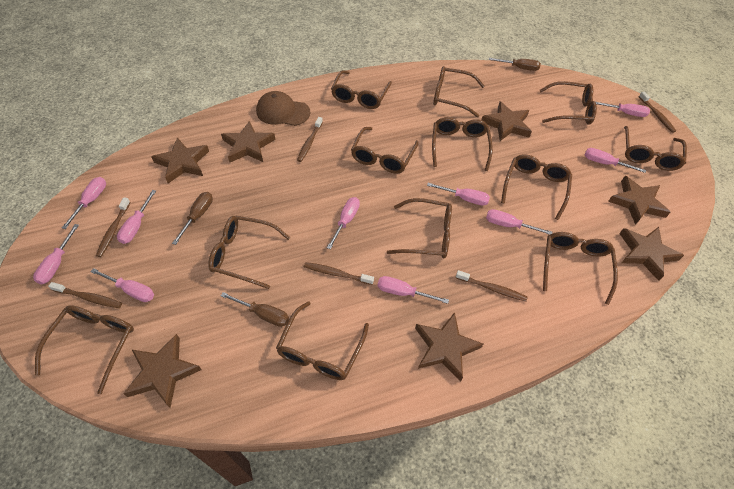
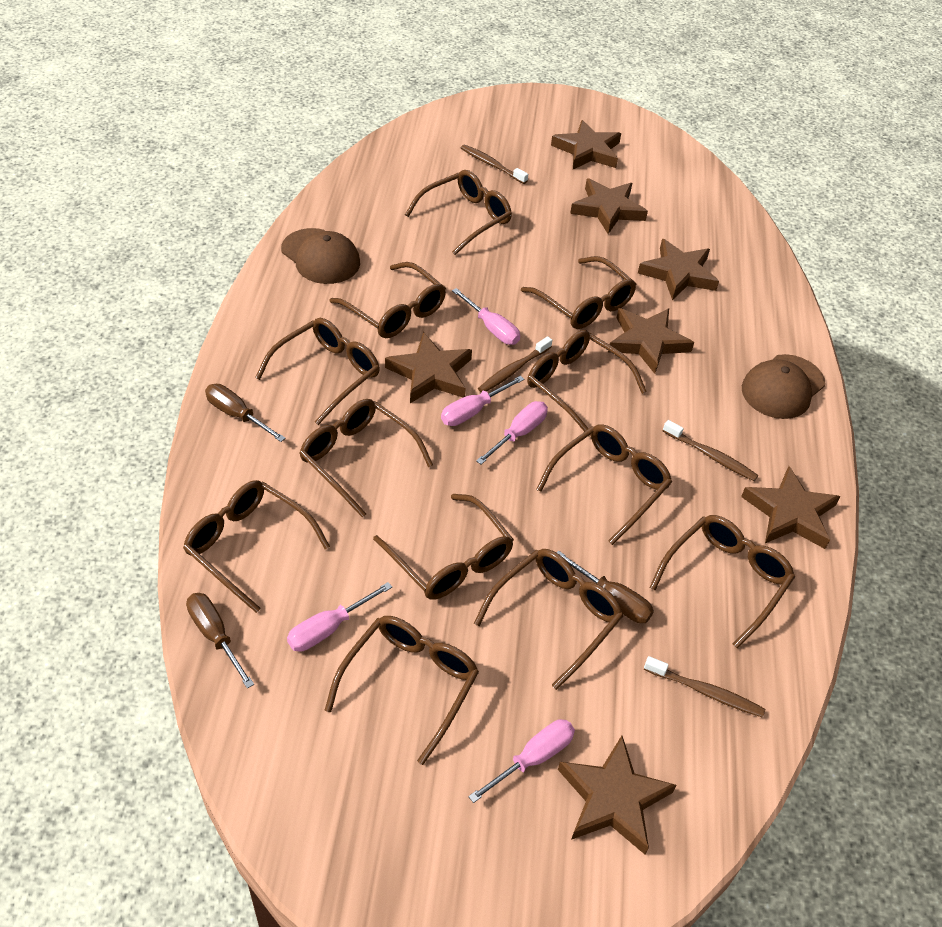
brown cap: [256,91,310,126] = 1 -> [281,228,360,284] [742,354,825,419] = 2
brown toothbrush: [48,282,122,308] [96,197,131,257] [297,117,323,162] [304,262,374,285] [456,270,528,302] [639,92,676,133] = 6 -> [461,144,528,184] [478,336,552,393] [644,656,765,718] [663,420,758,481] = 4
pink screwdriver: [33,224,79,284] [62,177,106,229] [90,268,154,302] [117,190,156,244] [327,197,360,249] [377,276,449,304] [427,183,490,206] [486,209,552,235] [585,148,646,173] [596,102,650,117] = 10 -> [287,582,392,652] [441,376,525,426] [452,288,520,345] [468,719,575,803] [476,401,548,465] = 5

